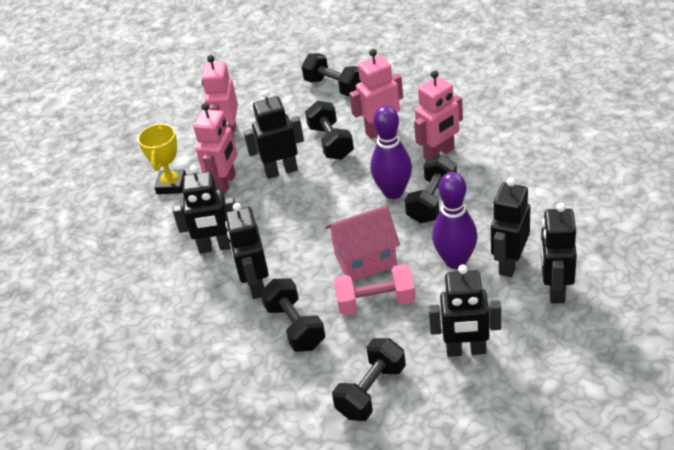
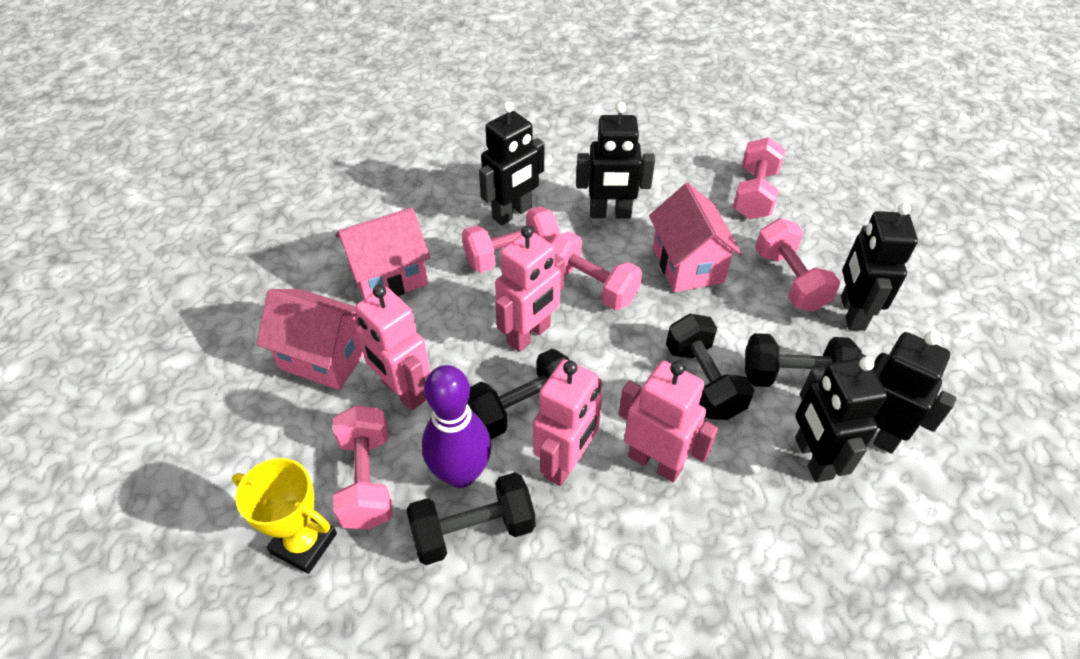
black dumbbell: [261,278,325,352] [301,53,361,96] [305,101,354,160] [332,338,406,421] [405,155,457,223] = 5 -> [406,472,535,565] [467,349,570,439] [666,314,754,420] [745,333,861,387] = 4
black robot: [173,165,235,253] [225,203,269,299] [244,90,304,179] [429,265,501,357] [491,178,530,277] [541,203,577,303] = 6 -> [479,102,544,225] [576,102,655,218] [795,356,887,482] [841,203,918,331] [856,331,957,453] = 5
pink dumbbell: [334,264,415,315] = 1 -> [333,405,393,530] [462,206,560,273] [550,231,642,310] [733,137,785,219] [755,218,840,312] = 5
pink house: [325,205,400,281] = 1 -> [256,289,364,390] [335,207,430,299] [649,183,742,292] = 3
purple bowling pin: [370,105,412,199] [432,172,477,269] = 2 -> [422,365,492,488] = 1

